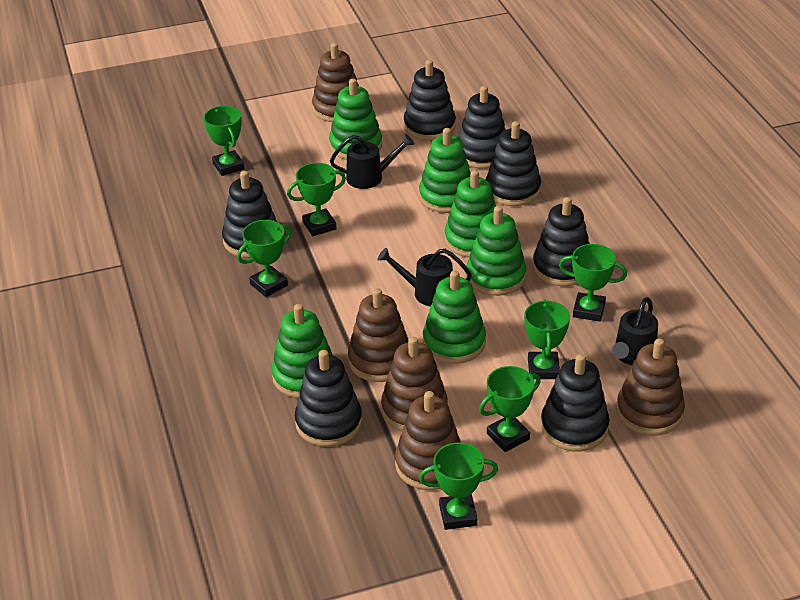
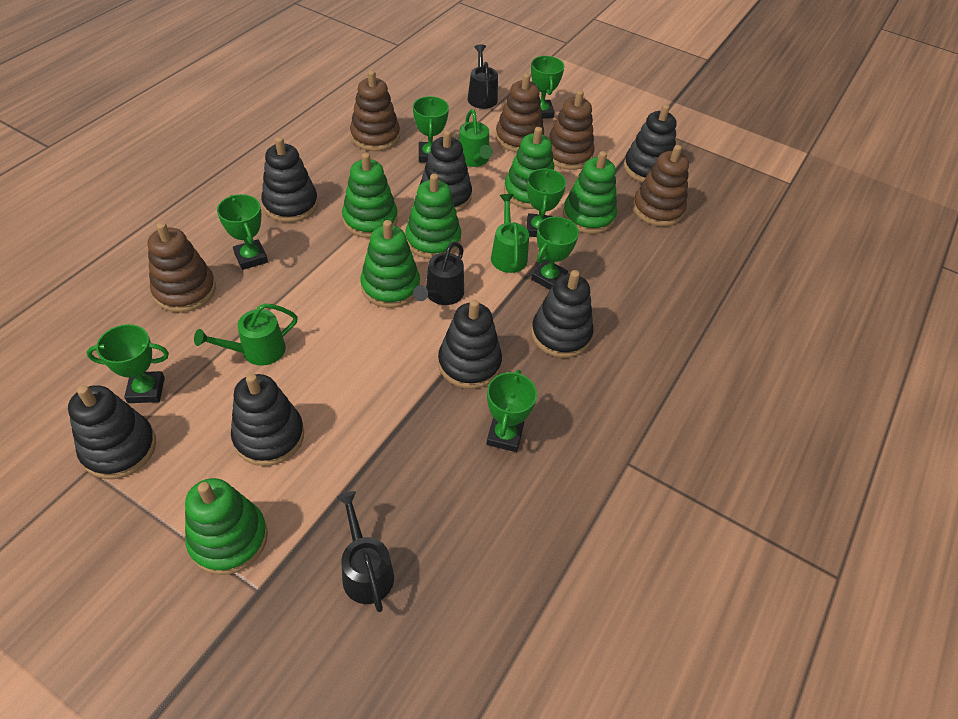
green watering can: none = 0 -> [194,303,298,366] [458,109,493,167] [491,194,529,273] = 3

